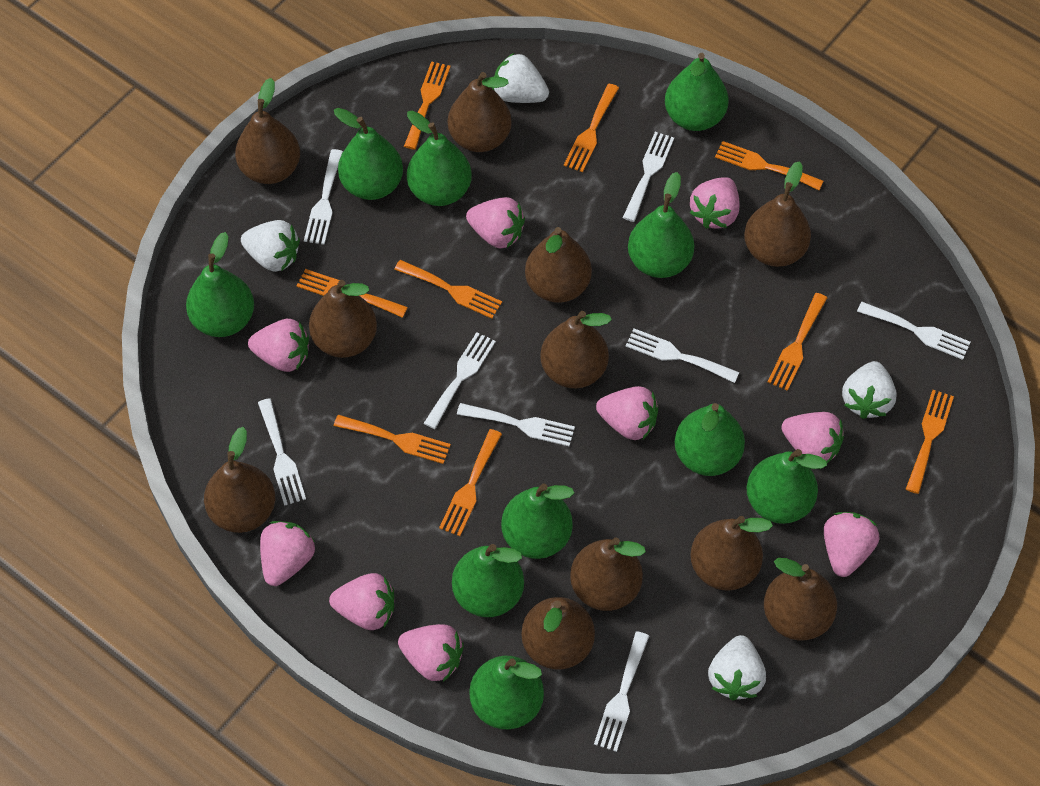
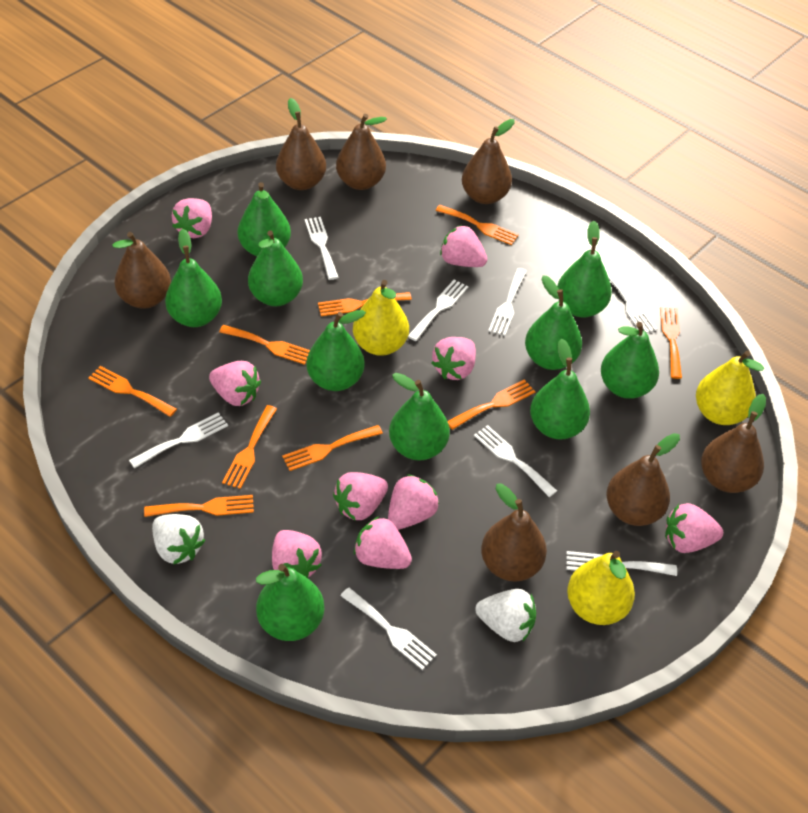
brown pear: [204,427,275,533] [235,78,300,184] [309,280,377,358] [448,72,512,152] [521,597,595,669] [525,227,592,303] [540,311,612,388] [570,537,646,611] [690,516,773,591] [744,161,811,267] [764,558,837,640] = 11 -> [112,232,171,309] [276,98,326,190] [336,114,387,190] [462,119,515,204] [481,483,547,582] [606,433,680,526] [701,394,766,493] = 7
white strawberry: [241,220,300,272] [492,53,549,103] [708,635,766,700] [842,361,897,419] = 4 -> [152,514,206,565] [475,589,536,642] = 2
yellow pear: none = 0 -> [353,280,409,356] [567,551,635,625] [696,351,764,425] = 3

